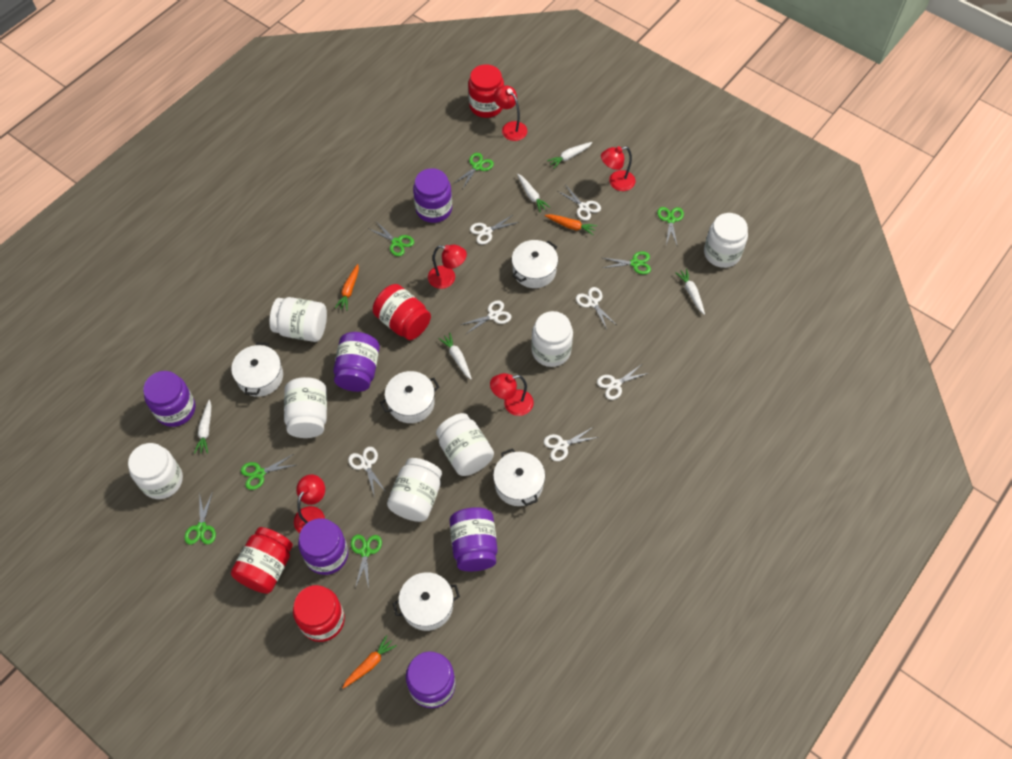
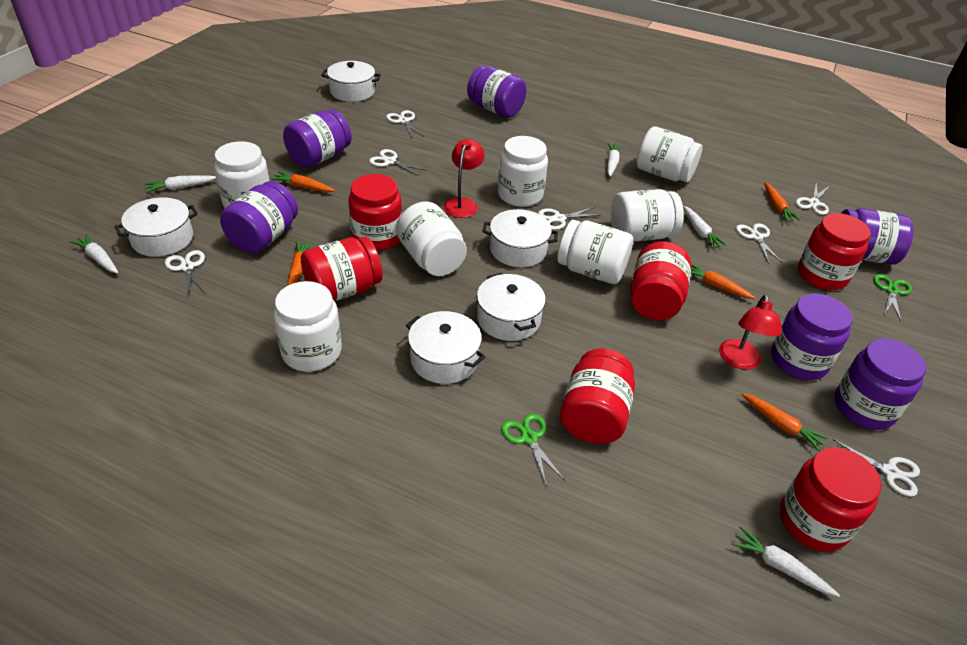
green scissors: [184,492,216,544] [241,455,295,490] [351,535,382,588] [369,222,414,256] [453,153,494,188] [603,251,651,274] [657,207,684,247] = 7 -> [501,413,565,485] [873,274,912,321] = 2
orange carrot: [335,264,359,311] [342,635,397,688] [545,214,597,235] = 3 -> [271,171,335,192] [288,241,313,285] [691,264,755,299] [741,393,828,451] [764,182,800,221] = 5
red jar: [231,527,293,594] [293,585,345,642] [373,284,431,340] [468,64,504,118] = 4 -> [301,237,383,301] [348,174,402,251] [560,349,635,444] [630,241,691,320] [780,447,881,552] [798,213,871,290] = 6
red lamp: [294,474,325,533] [428,245,467,289] [490,373,534,416] [494,85,527,141] [601,146,635,191] = 5 -> [444,139,485,218] [719,295,782,370] = 2

